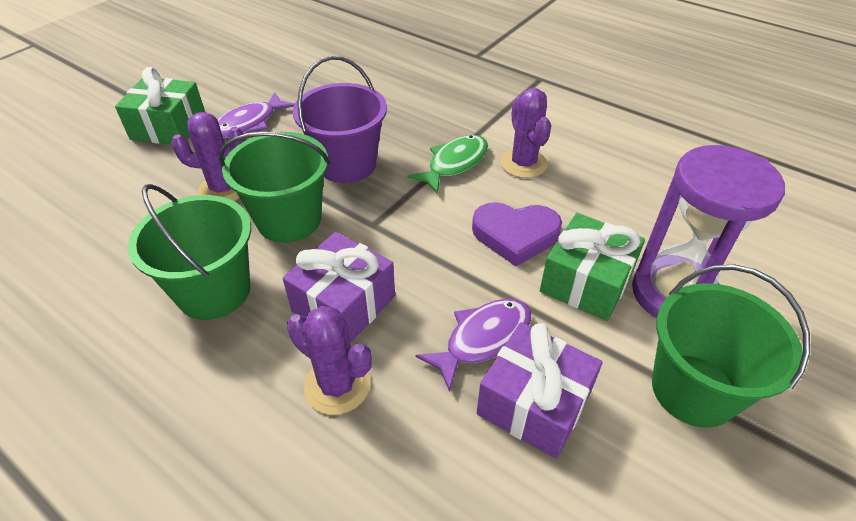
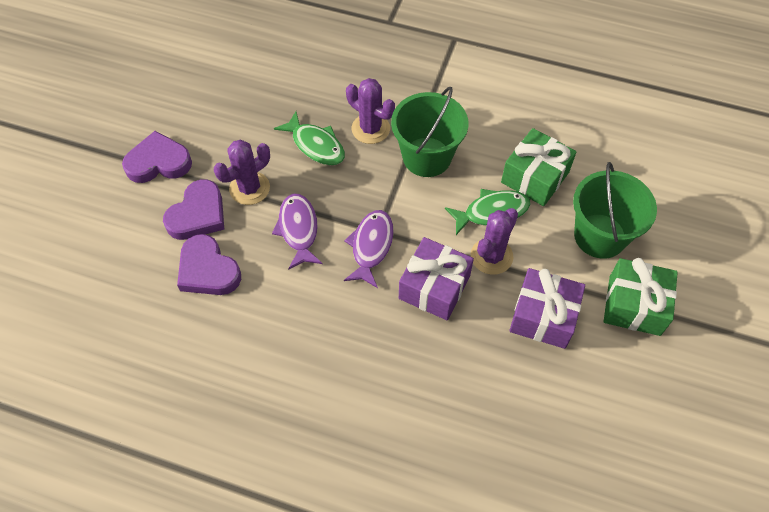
green bucket: [128,184,251,320] [219,132,330,243] [652,265,810,428] = 3 -> [391,87,468,177] [573,162,657,259] = 2
green fish: [407,135,488,193] = 1 -> [274,111,345,165] [445,189,531,235] = 2
purple bucket: [293,56,387,183] = 1 -> none = 0
purple heart: [472,202,562,266] = 1 -> [122,131,192,183] [163,179,224,240] [177,234,241,295] = 3
purple hourglass: [632,145,785,318] = 1 -> none = 0

